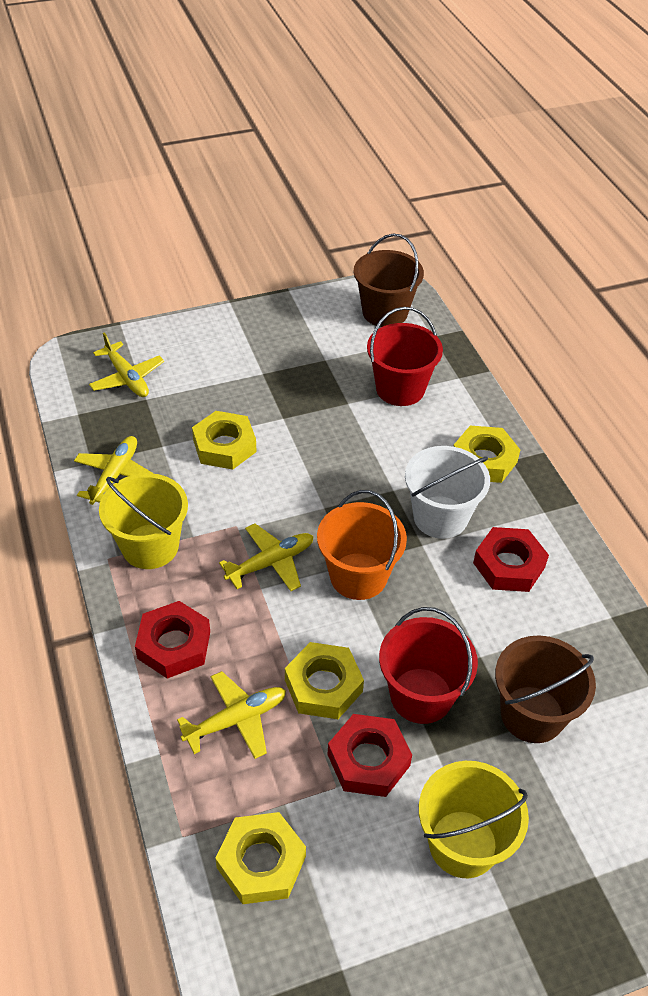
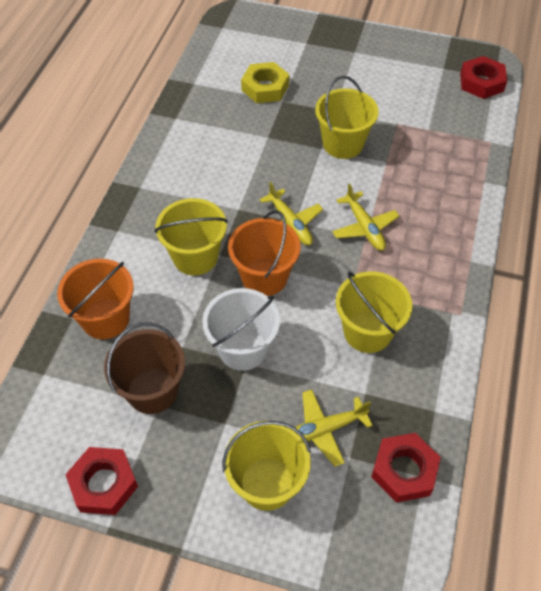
brown bucket: [354,234,424,327] [495,635,596,743] = 2 -> [104,322,185,414] = 1
orange bucket: [317,490,407,600] = 1 -> [57,259,134,339] [228,210,301,296] = 2
red bucket: [367,307,443,406] [379,607,478,724] = 2 -> none = 0
yellow bucket: [99,473,188,569] [419,761,529,878] = 2 -> [155,198,228,275] [222,421,311,511] [315,76,379,159] [336,272,412,353] = 4
yellow nut: [192,411,257,470] [215,812,306,904] [285,642,364,719] [453,426,520,483] = 4 -> [241,62,289,103] = 1
yellow plane: [74,436,154,505] [89,332,164,397] [177,671,286,759] [219,524,314,591] = 4 -> [260,182,323,245] [295,389,373,467] [332,183,399,251] = 3

